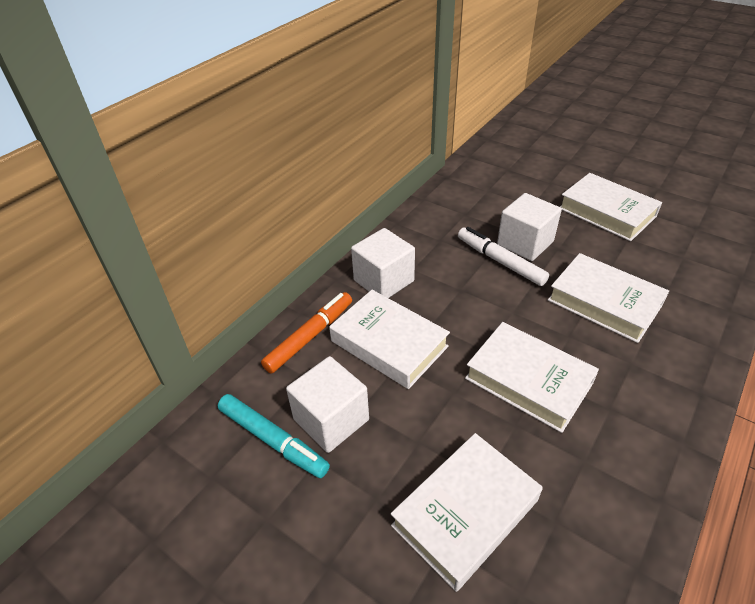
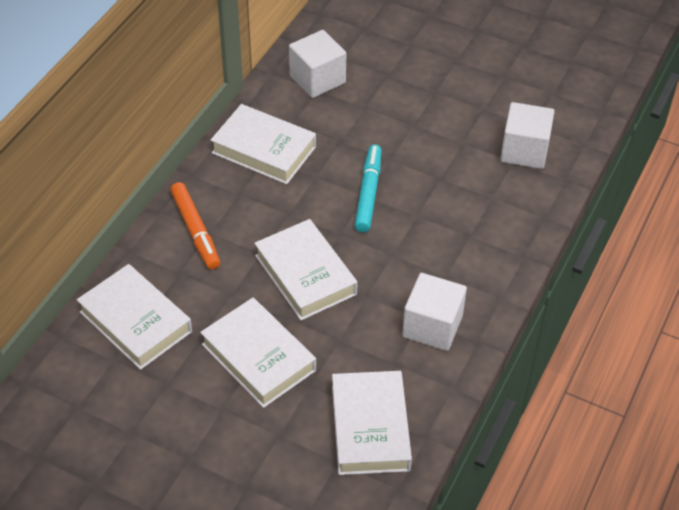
white marker: [458,227,549,286] = 1 -> none = 0

